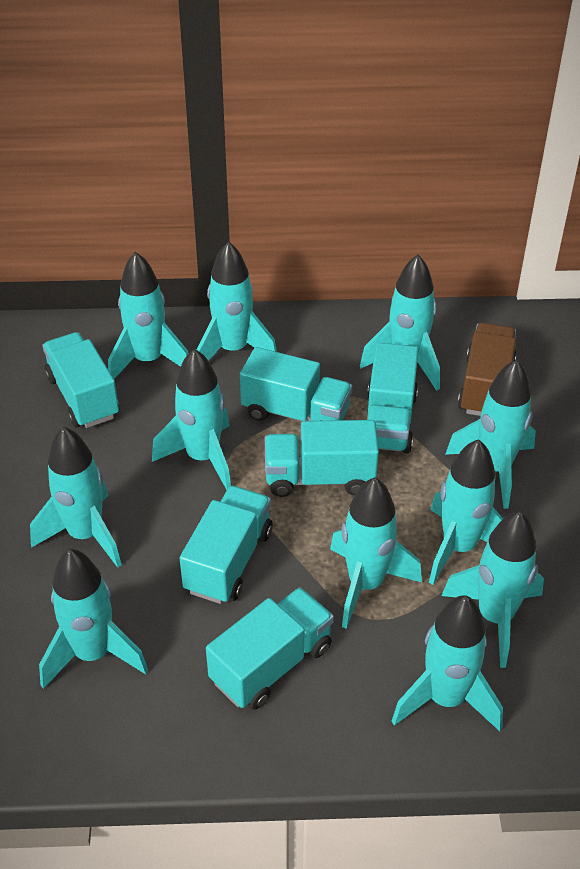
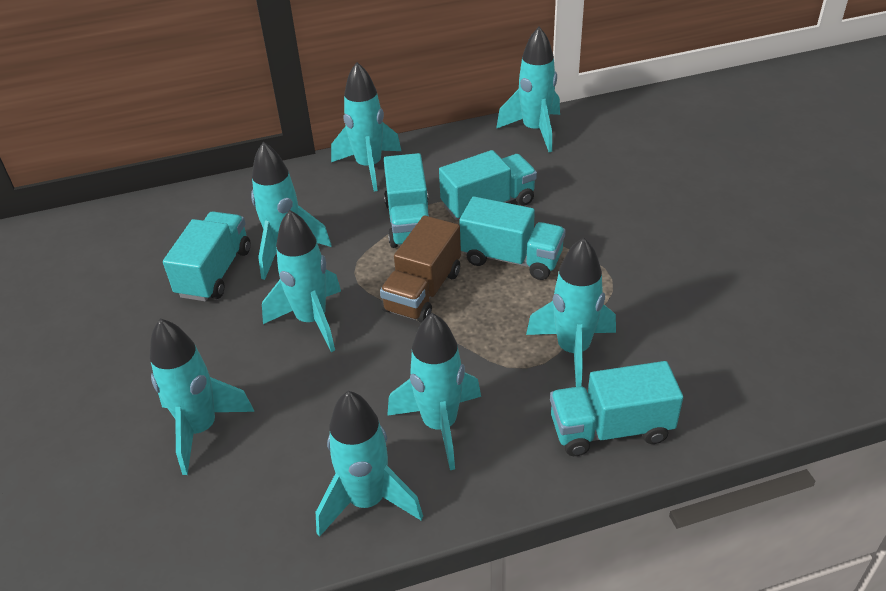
turquoise rocket: [30,426,122,568] [39,549,148,689] [108,252,189,379] [152,349,231,490] [197,241,277,361] [330,477,422,629] [360,255,440,391] [392,595,503,731] [429,439,503,585] [441,511,544,668] [445,359,536,509] = 11 -> [150,318,254,475] [251,142,332,280] [262,210,341,352] [316,391,423,537] [331,62,401,192] [387,313,481,470] [496,27,560,152] [526,237,616,387] = 8
turquoise truck: [42,332,119,428] [180,486,273,604] [206,587,334,710] [240,347,352,421] [265,420,379,497] [367,343,419,453] = 6 -> [163,211,251,301] [384,153,429,248] [439,150,537,220] [459,196,566,280] [550,361,683,456] = 5

